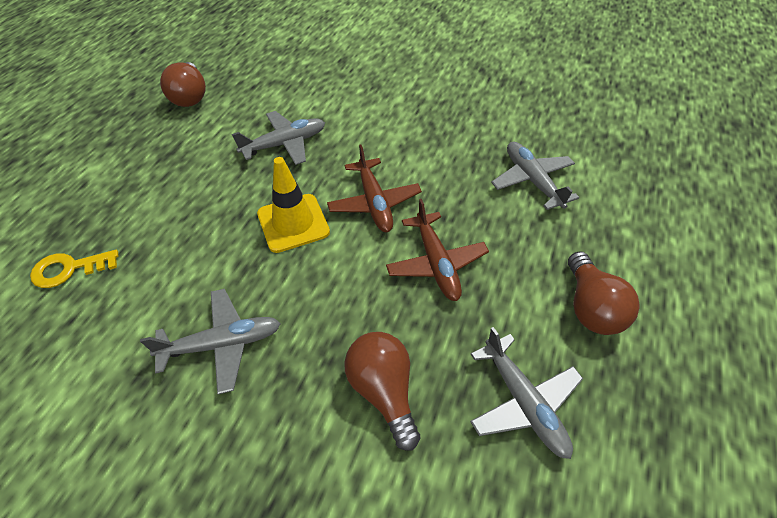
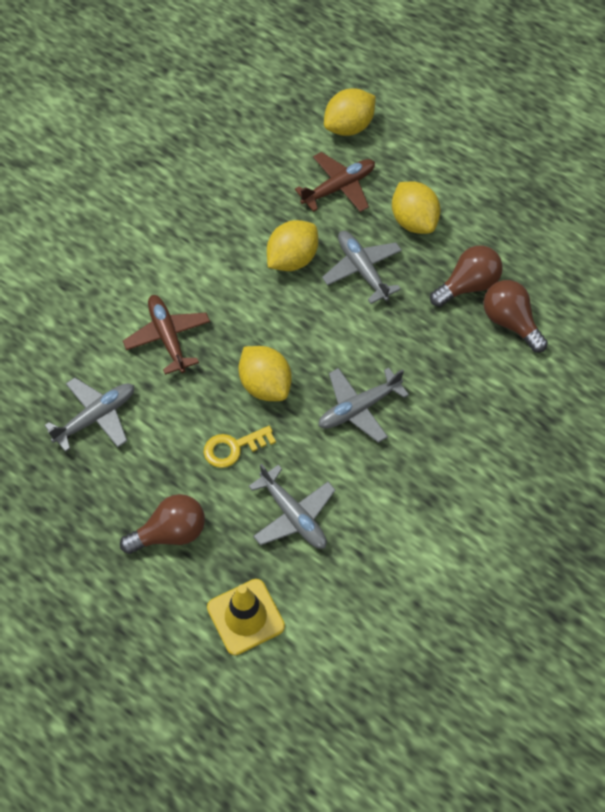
yellow lemon: none = 0 -> [238,346,292,401] [267,220,318,271] [324,88,376,136] [392,181,441,234] = 4

